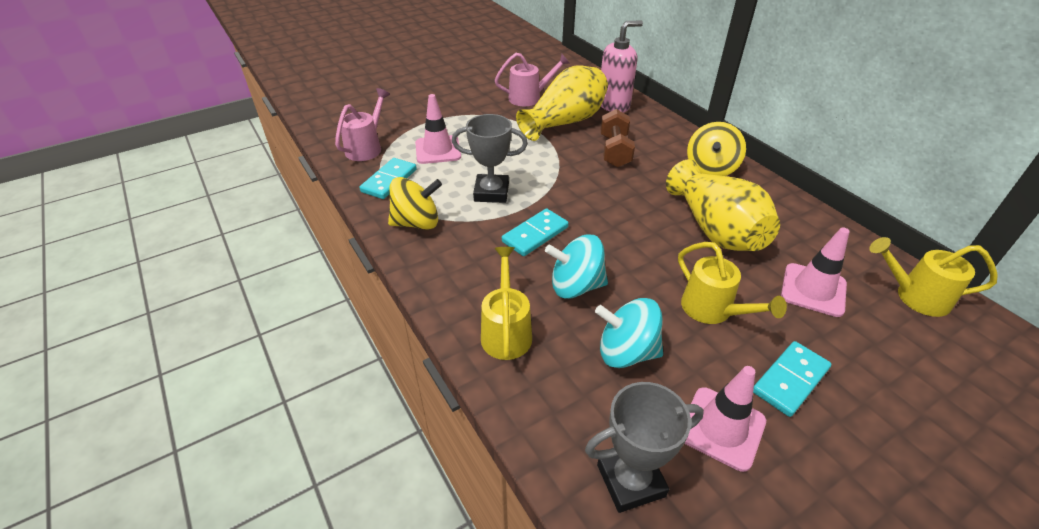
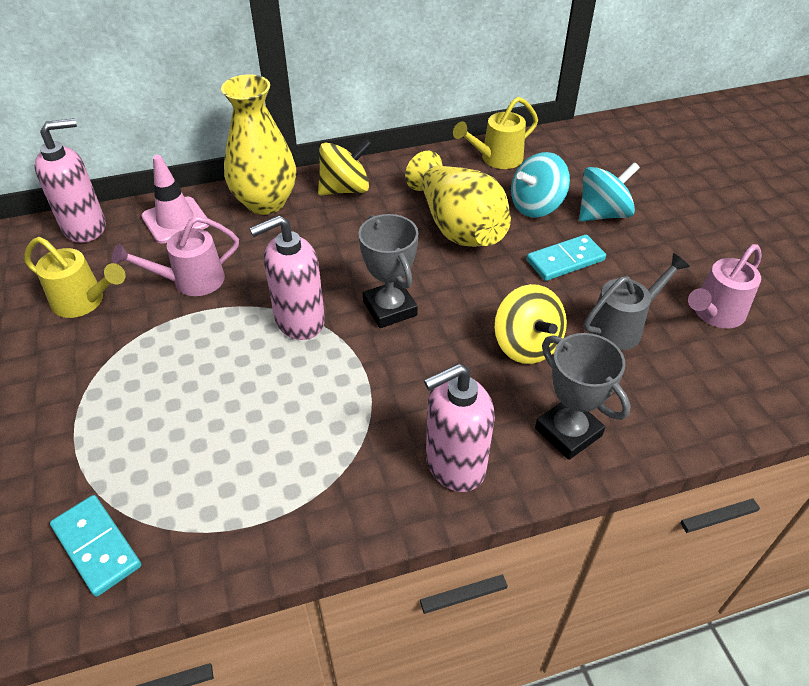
brown dumbbell: [601,109,635,168] = 1 -> none = 0
grey watering can: none = 0 -> [584,253,690,351] = 1
pink soap dispenser: [601,21,643,112] = 1 -> [34,118,105,243] [249,215,325,340] [424,363,495,492] = 3
pink traffic cone: [415,94,461,164] [684,366,766,472] [781,227,850,317] = 3 -> [141,155,209,244] = 1
turquoise domino: [359,158,417,199] [502,208,569,256] [753,341,831,417] = 3 -> [50,495,141,597] [527,234,606,281] = 2
yellow watering can: [481,247,532,360] [678,242,787,324] [869,237,998,317] = 3 -> [24,237,125,318] [453,97,538,169] = 2

